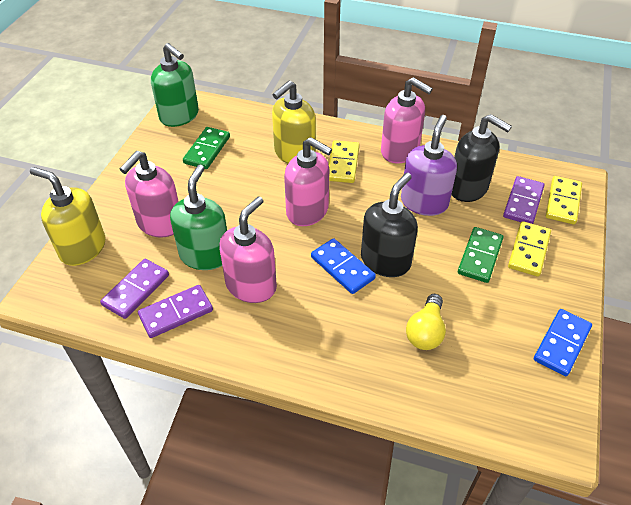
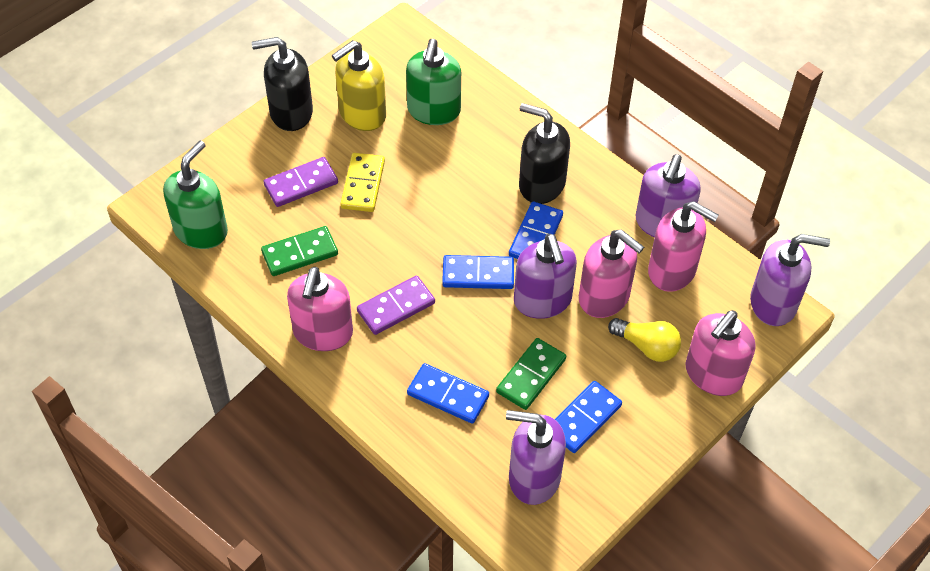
blue domino: [311,238,376,294] [534,309,592,376] = 2 -> [407,363,489,424] [442,255,514,289] [509,202,563,259] [555,381,622,453] = 4
purple domino: [100,259,169,319] [138,285,213,338] [503,176,544,224] = 3 -> [264,157,338,207] [357,276,435,335] = 2
purple soap dispenser: [401,115,457,216] = 1 -> [506,410,566,505] [514,234,577,319] [635,154,701,237] [750,234,830,326] = 4
yellow domino: [329,140,360,183] [508,221,551,277] [546,176,582,225] = 3 -> [340,153,385,212] = 1
yellow soap dispenser: [30,167,105,266] [272,81,316,164] = 2 -> [332,40,386,131] = 1

